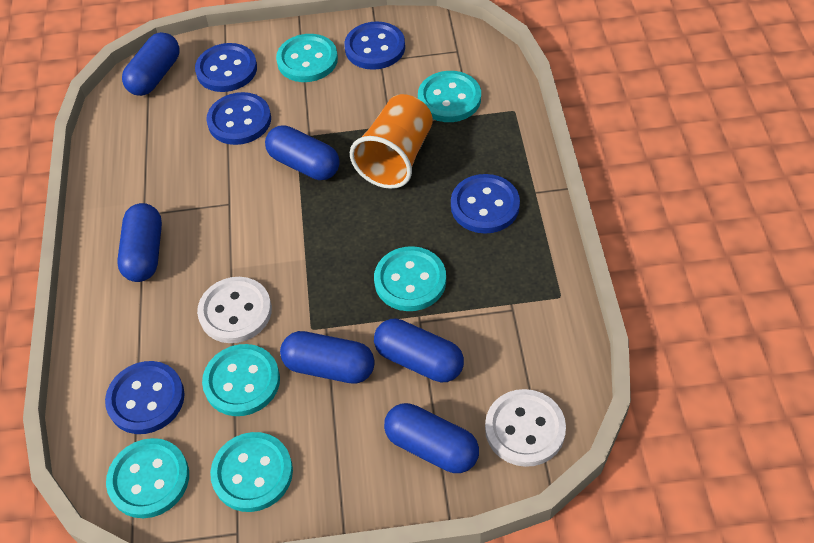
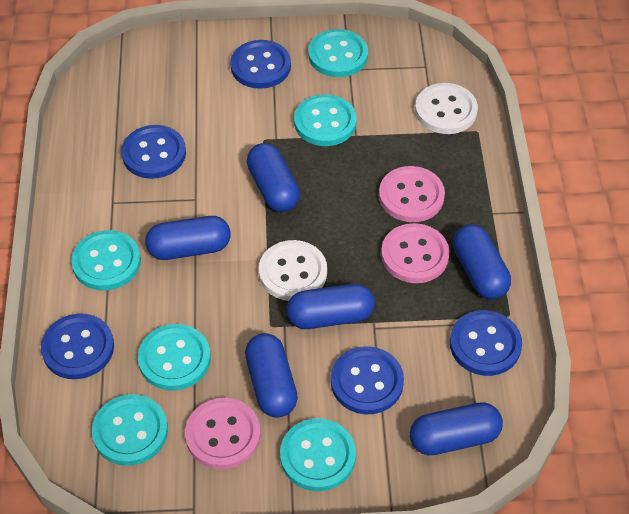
orange cup: [350,94,433,189] = 1 -> none = 0
pink button: none = 0 -> [185,398,260,469] [379,166,445,222] [381,223,450,283] = 3

